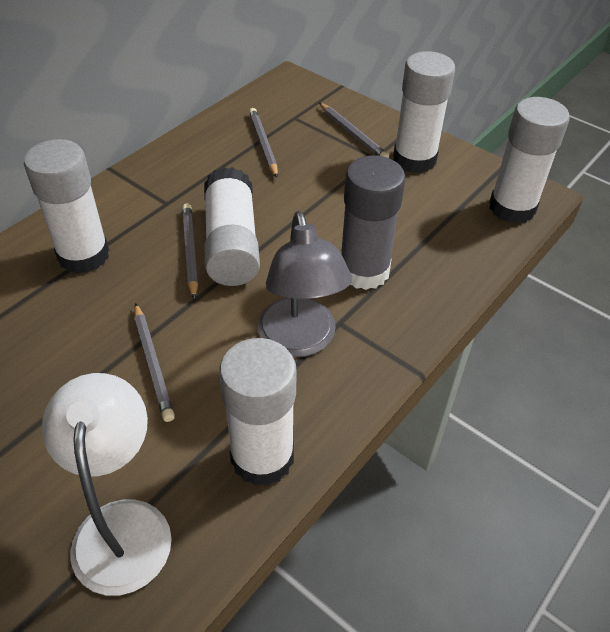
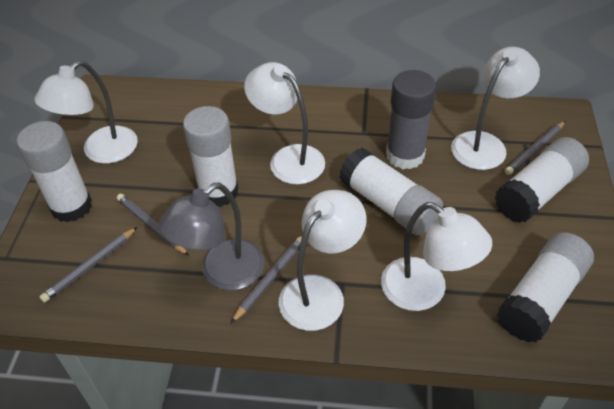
white lamp: [42,373,172,596] = 1 -> [34,61,138,163] [244,62,325,184] [279,190,366,331] [381,202,492,311] [451,47,540,170] = 5

